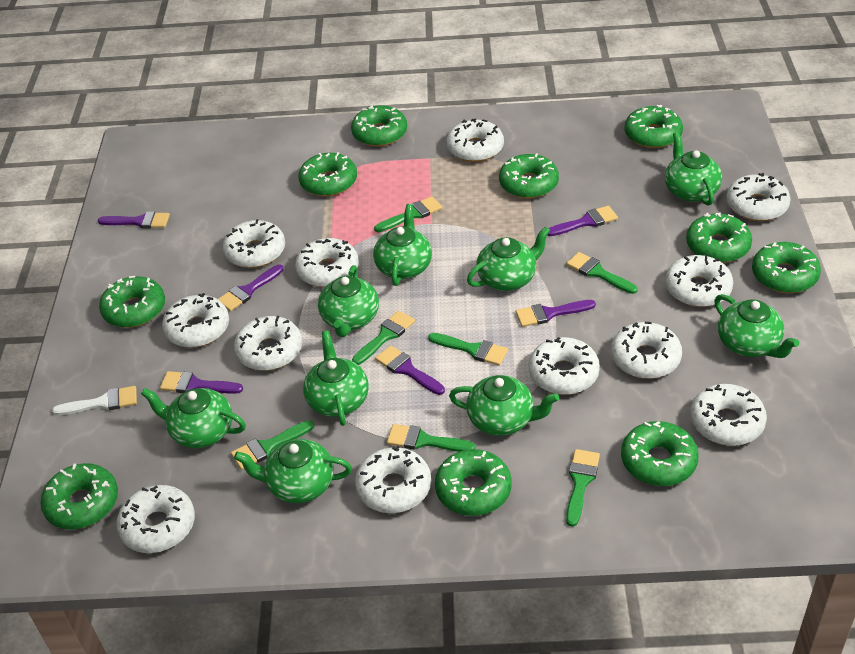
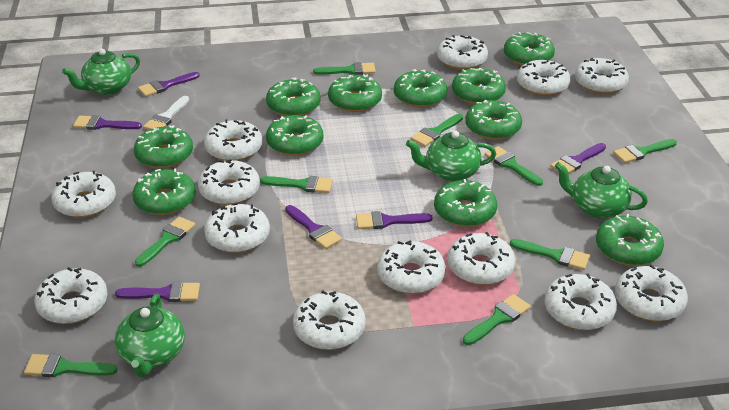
green brush: [231,420,315,470] [352,311,415,365] [374,196,442,232] [387,424,475,452] [428,333,508,366] [566,252,638,294] [566,449,600,527] = 7 -> [24,354,117,377] [135,217,196,267] [260,176,333,193] [313,62,376,75] [411,114,463,147] [463,294,531,345] [484,146,543,186] [510,239,590,270] [613,139,677,163] = 9
green donut: [40,463,118,530] [99,276,165,328] [298,152,357,196] [351,105,407,147] [435,449,512,516] [499,153,559,198] [621,421,699,486] [625,105,683,148] [686,213,752,263] [752,242,821,293] = 10 -> [132,169,196,215] [134,125,193,168] [266,77,321,116] [266,115,323,156] [328,74,382,112] [394,69,447,107] [434,179,497,227] [452,68,506,104] [465,100,522,140] [504,32,555,65] [596,214,664,266] = 11
green teapot: [141,388,246,448] [234,439,352,503] [303,331,369,426] [318,265,379,337] [373,204,432,286] [449,375,559,436] [467,226,550,291] [665,132,722,206] [714,294,799,358] = 9 -> [62,49,140,95] [115,294,185,377] [406,131,496,182] [555,162,648,219] = 4
white donut: [116,485,195,553] [162,293,229,348] [223,219,285,268] [234,316,302,371] [295,238,359,287] [355,445,431,513] [447,119,504,162] [529,337,600,395] [611,322,682,379] [665,255,733,307] [690,384,767,446] [726,173,791,221] = 12 -> [34,267,108,324] [51,171,116,218] [198,159,260,205] [204,119,263,161] [204,203,270,253] [293,291,366,350] [377,240,446,294] [437,35,488,70] [447,232,515,285] [517,59,570,96] [544,274,617,330] [575,58,629,94] [615,264,688,321] = 13

